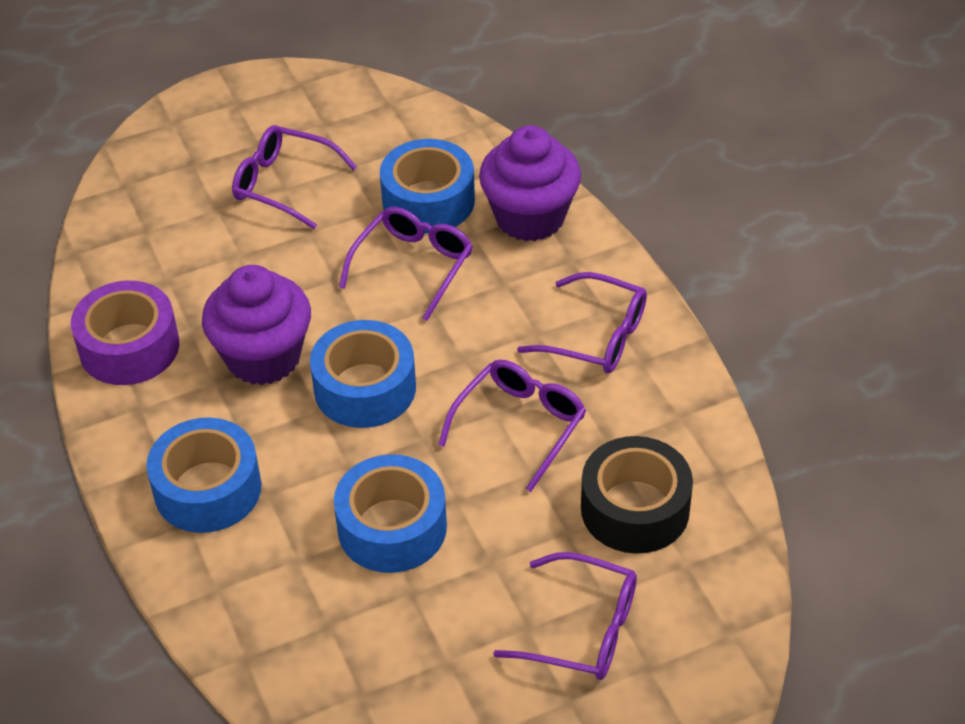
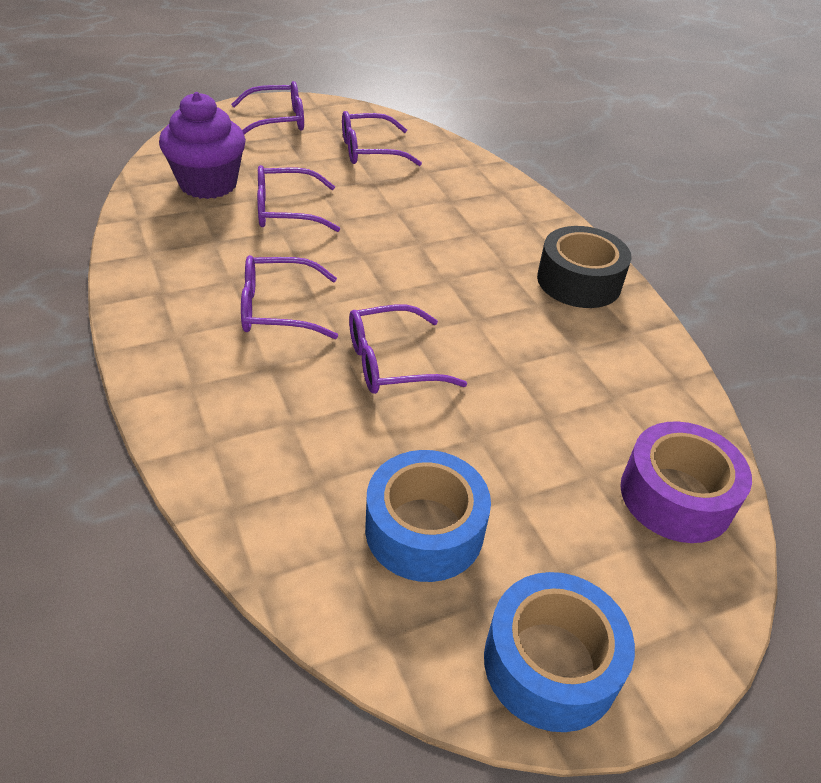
blue tape: [146,418,261,533] [310,320,416,428] [334,454,447,573] [380,139,475,233] = 4 -> [365,450,491,582] [484,572,635,732] = 2
purple cupcake: [202,265,311,385] [479,125,581,241] = 2 -> [159,92,246,199] = 1

